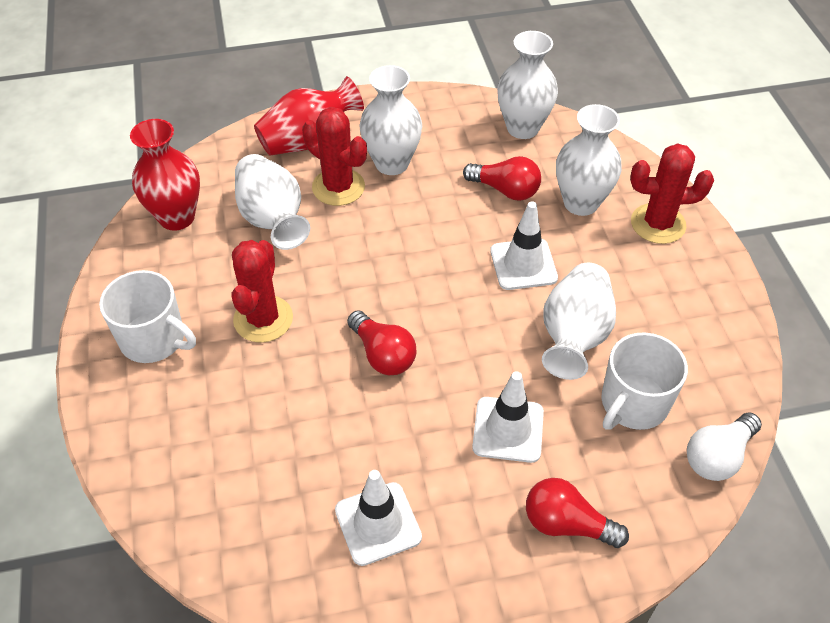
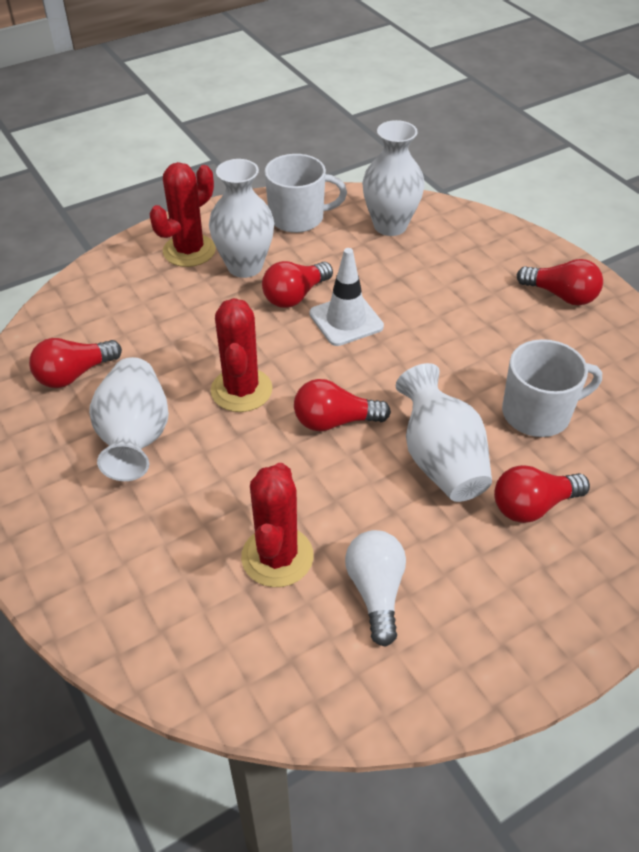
red light bulb: [347,311,417,375] [463,156,541,201] [526,478,629,548] = 3 -> [29,338,122,388] [262,261,333,308] [294,379,391,431] [494,465,590,523] [517,259,603,305] = 5
red vase: [130,119,200,231] [254,76,364,156] = 2 -> none = 0
white traffic cone: [335,470,422,566] [472,371,544,463] [490,201,558,290] = 3 -> [309,248,384,346] = 1
white vase: [235,154,310,250] [359,65,422,175] [497,31,558,139] [542,262,616,380] [556,104,622,216] = 5 -> [89,357,169,481] [209,159,274,278] [362,120,425,236] [396,363,492,502] = 4

